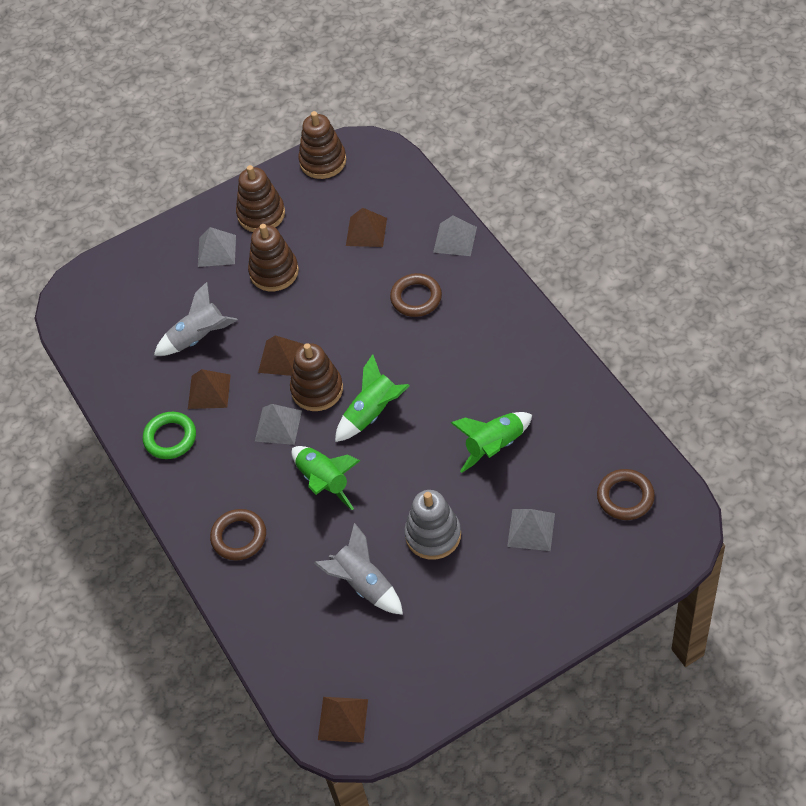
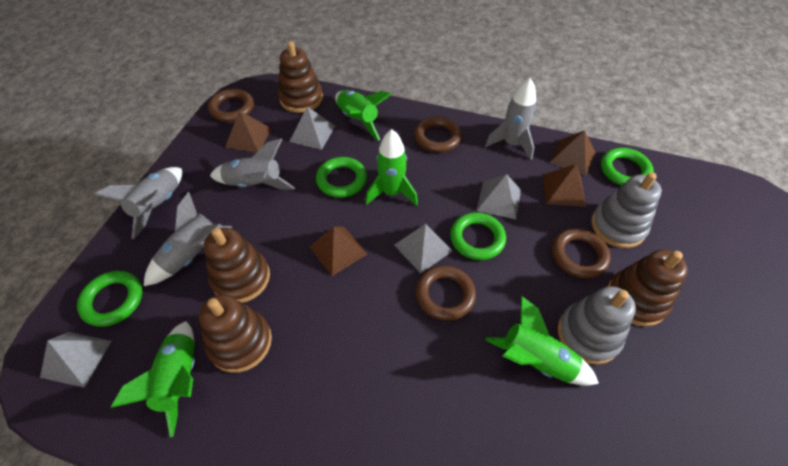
brown ring: [210,509,266,561] [390,273,442,317] [597,469,655,520] = 3 -> [208,88,254,122] [414,116,462,152] [416,266,476,321] [552,228,611,278] = 4
green ring: [143,412,196,459] = 1 -> [77,271,142,327] [316,157,367,198] [450,212,506,260] [601,148,654,185] = 4
green rocket: [291,446,360,510] [335,354,410,442] [451,412,532,473] = 3 -> [111,321,195,437] [335,90,392,141] [365,129,418,206] [485,296,599,386] = 4
grey rocket: [154,282,238,356] [314,523,403,615] = 2 -> [95,167,182,239] [144,192,232,286] [210,139,295,190] [485,78,536,160] = 4
grey stacking toy: [405,490,461,560] = 1 -> [558,286,636,365] [591,172,662,248] = 2

